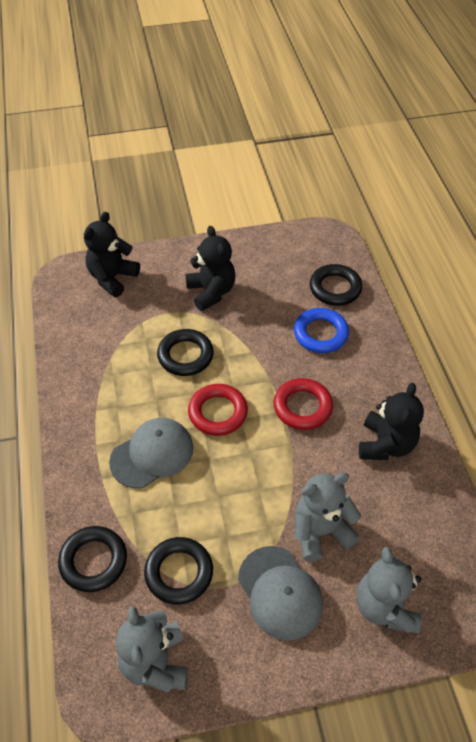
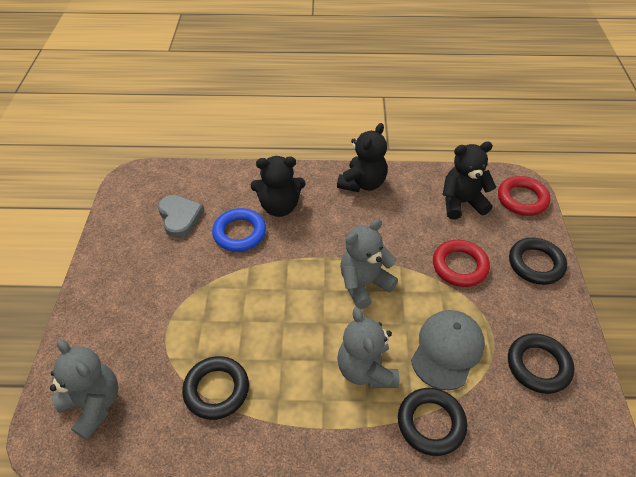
grey cap: [109,418,193,489] [238,546,323,640] = 2 -> [411,310,485,390] = 1
grey heart: none = 0 -> [158,195,204,238] = 1

